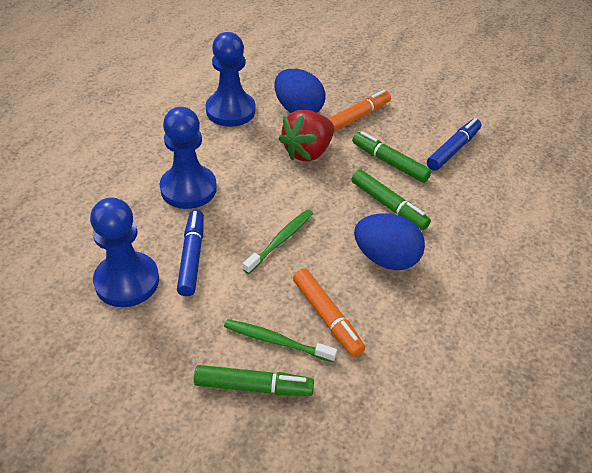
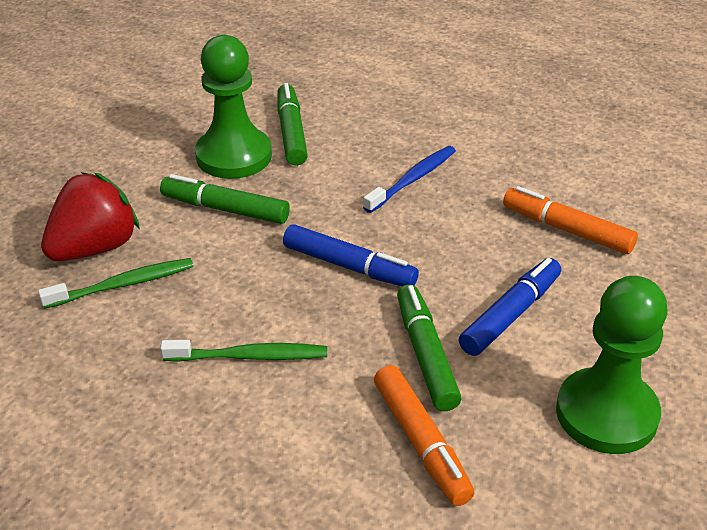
blue egg: [275,69,325,113] [354,213,425,270] = 2 -> none = 0
blue pawn: [90,197,159,307] [160,107,217,209] [206,32,255,127] = 3 -> none = 0
blue toothbrush: none = 0 -> [363,146,456,213] = 1
green pawn: none = 0 -> [195,35,272,179] [556,276,668,454] = 2

